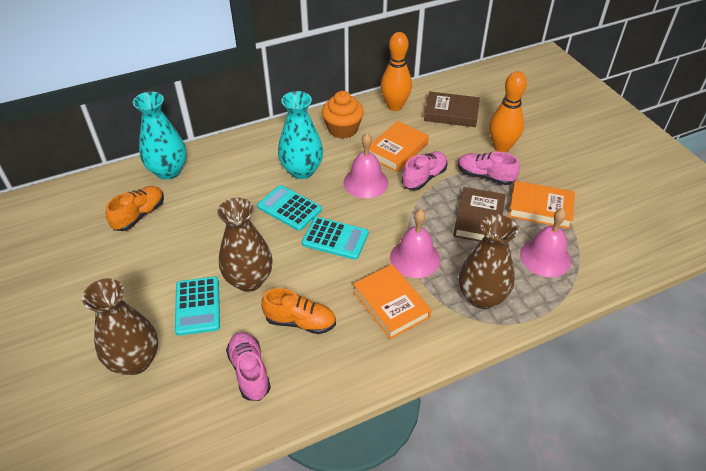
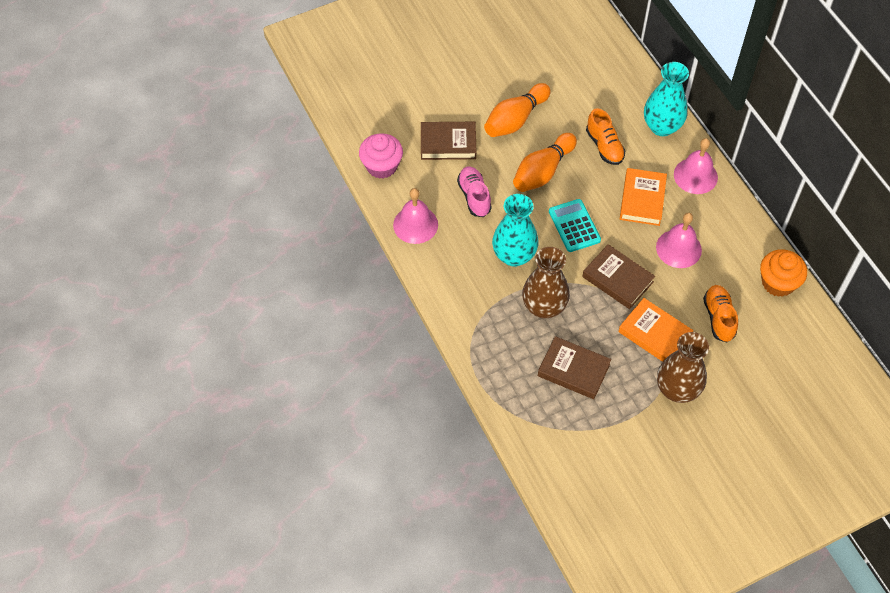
brown book: [424,91,480,127] [453,187,506,242] = 2 -> [421,122,477,160] [538,336,611,399] [582,244,655,309] = 3
brown vase: [82,278,158,375] [217,198,273,292] [459,214,518,309] = 3 -> [522,247,570,319] [657,332,709,403] = 2
orange book: [353,264,431,339] [369,121,429,172] [508,181,575,229] = 3 -> [618,298,694,362] [620,168,667,226] = 2
pink cupcake: none = 0 -> [359,133,403,179] = 1
pink shoe: [226,332,271,401] [402,151,448,190] [458,152,520,185] = 3 -> [457,166,492,217] = 1
turquoise calculator: [175,277,220,336] [257,185,322,231] [302,217,368,260] = 3 -> [549,199,601,252] = 1

